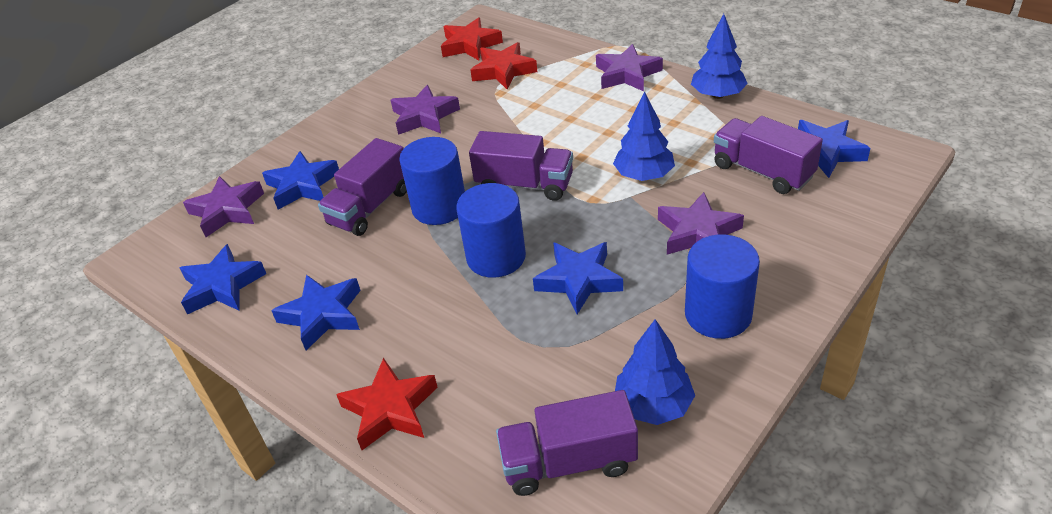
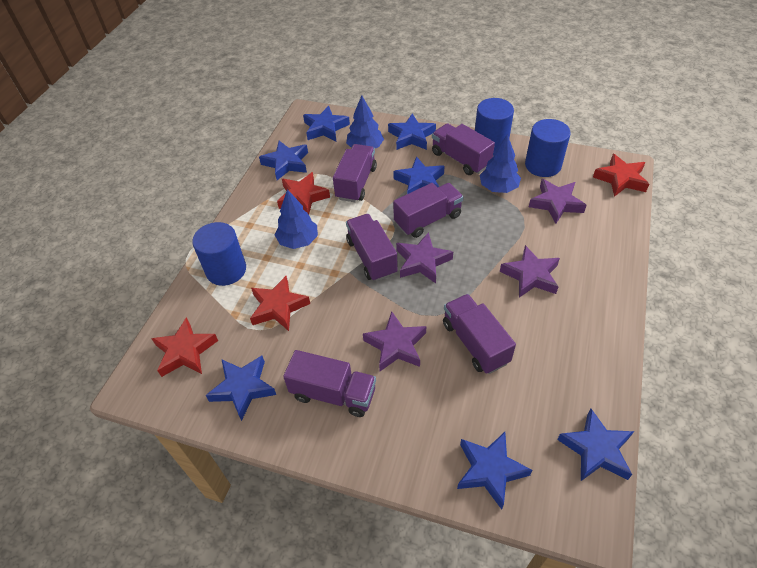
blue star: [180,244,266,315] [262,151,339,210] [271,275,361,351] [533,242,623,314] [798,120,870,178] = 5 -> [205,356,276,421] [259,141,308,180] [303,106,350,141] [388,114,436,150] [393,157,445,194] [457,432,533,509] [557,409,634,481] = 7
purple truck: [318,138,407,236] [469,131,573,201] [496,390,638,496] [714,116,823,194] = 4 -> [283,350,376,417] [333,144,377,202] [346,214,398,282] [393,183,464,238] [432,123,495,175] [443,294,516,374] = 6
red star: [336,358,438,450] [441,17,503,60] [470,42,537,89] = 3 -> [151,317,218,377] [250,276,310,331] [277,172,330,215] [593,154,649,197] = 4

